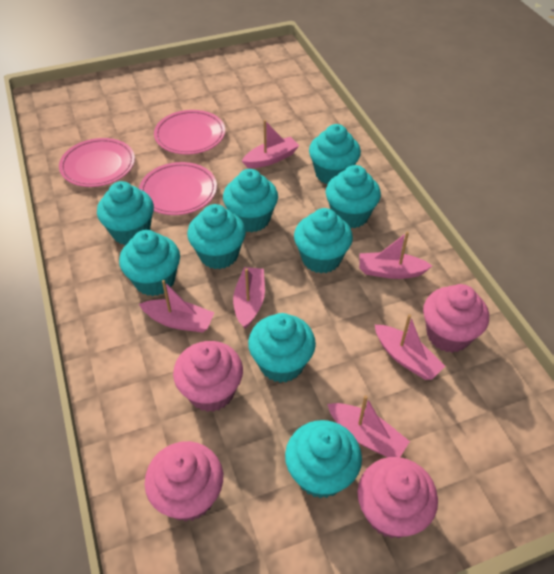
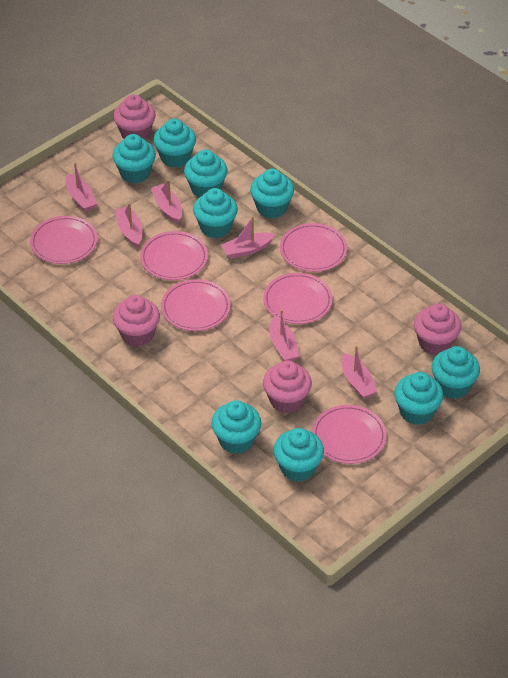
pink plate: [59,138,135,187] [139,162,217,215] [154,110,225,154] = 3 -> [30,216,97,264] [140,231,208,280] [161,279,231,331] [263,273,333,324] [280,223,347,272] [312,405,386,464] = 6

